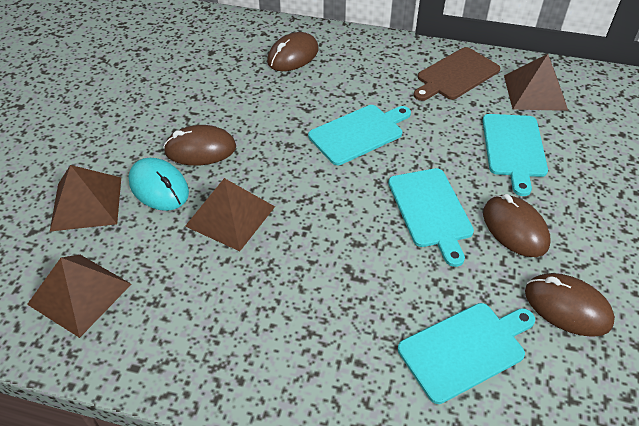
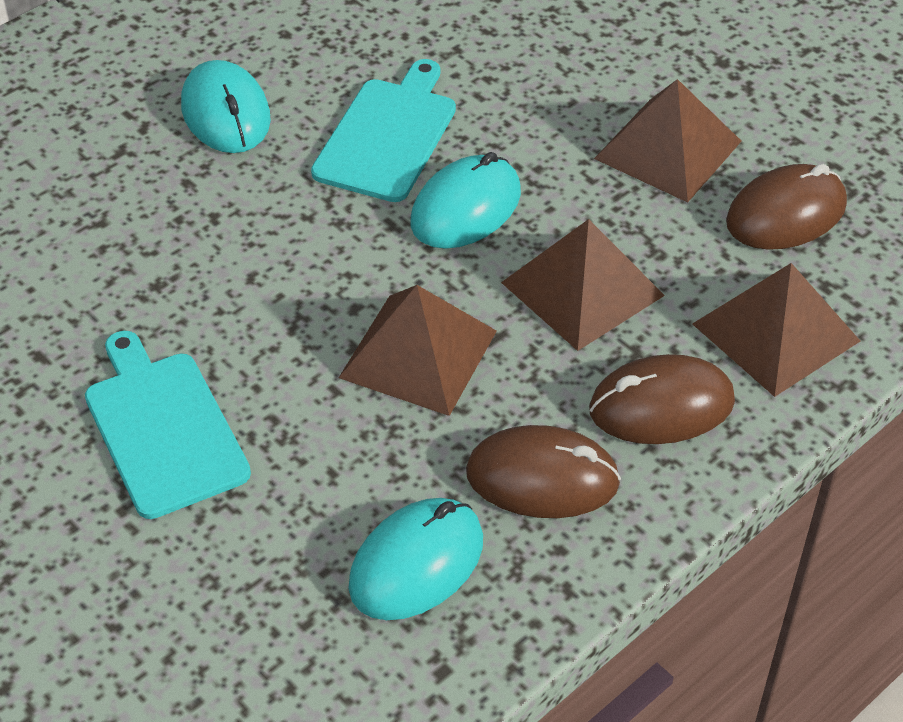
brown cutting board: [414,47,501,101] = 1 -> none = 0
brown mouse: [163,125,236,166] [267,32,319,71] [483,194,550,257] [525,273,615,337] = 4 -> [466,425,621,518] [589,354,735,444] [726,164,847,250] = 3
turquoise cutting board: [308,105,411,165] [388,168,474,267] [398,303,535,404] [483,114,548,196] = 4 -> [85,331,251,519] [311,59,456,202] = 2
turquoise mouse: [128,158,189,211] = 1 -> [181,60,271,153] [348,498,483,620] [410,152,521,249] = 3

